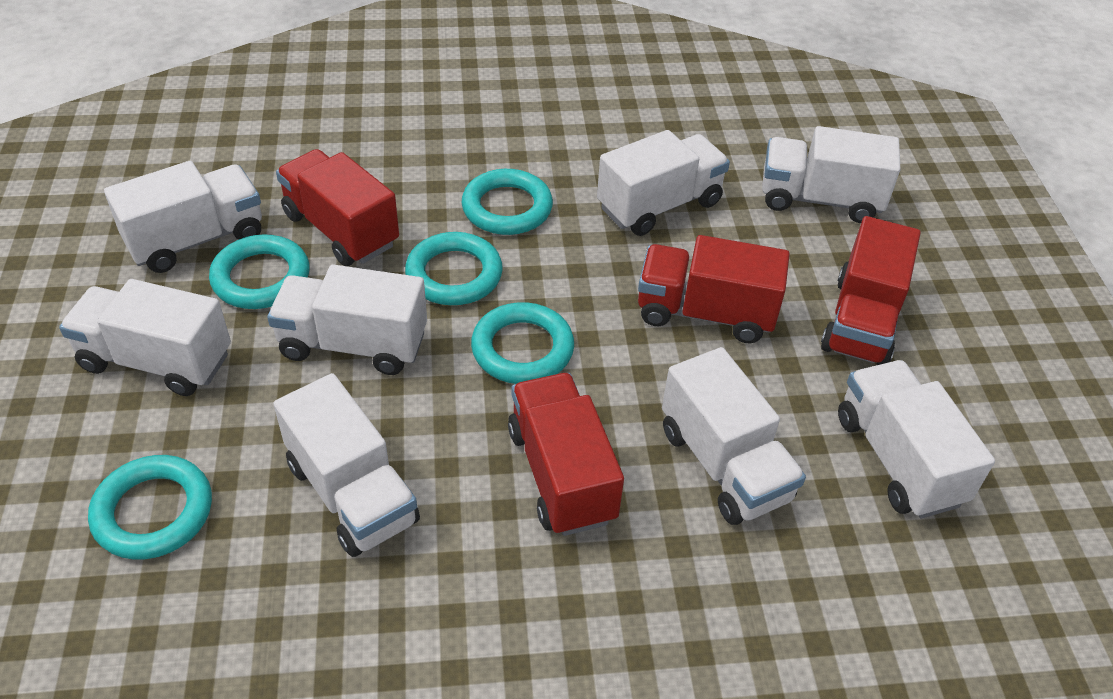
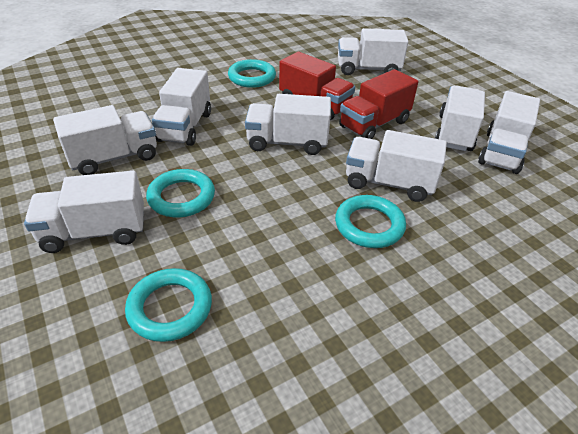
red truck: [276,149,399,266] [508,373,624,536] [638,235,790,343] [821,216,921,365] = 4 -> [279,52,355,120] [339,69,418,139] = 2
turquoise ring: [88,455,212,560] [209,234,310,309] [405,232,503,305] [462,169,553,235] [471,302,574,384] = 5 -> [125,268,212,342] [146,169,215,217] [228,59,276,88] [335,195,406,248] = 4

